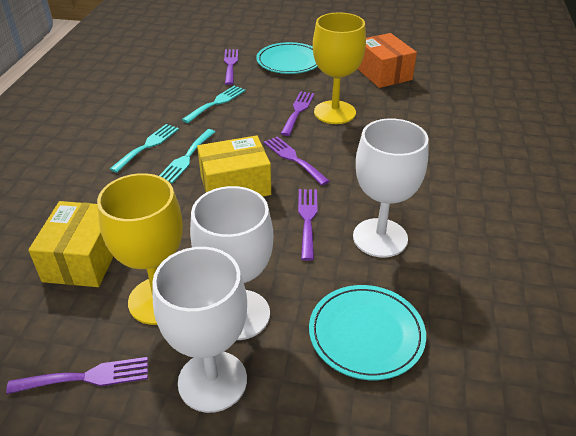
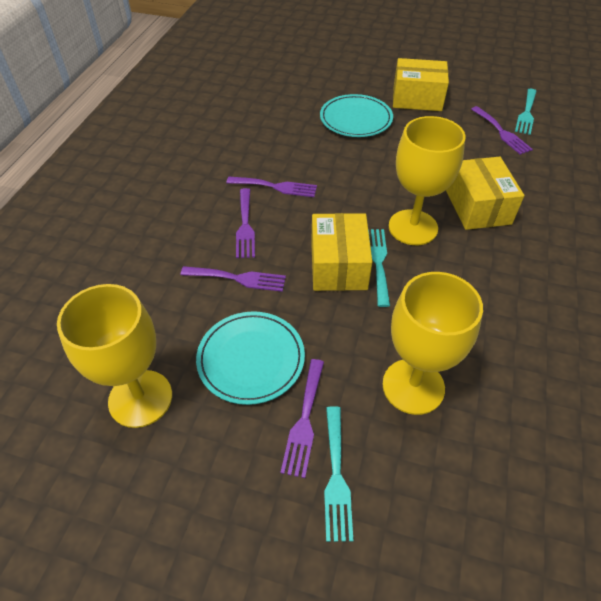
orange box: [358,33,417,88] = 1 -> none = 0
white goblet: [152,247,247,413] [190,186,273,340] [353,118,429,258] = 3 -> none = 0
yellow box: [28,201,114,287] [197,135,271,197] = 2 -> [311,213,372,291] [393,58,449,111] [446,157,525,230] = 3
yellow goblet: [97,173,183,325] [313,12,366,124] = 2 -> [57,284,172,428] [382,272,483,415] [389,116,466,245] = 3

